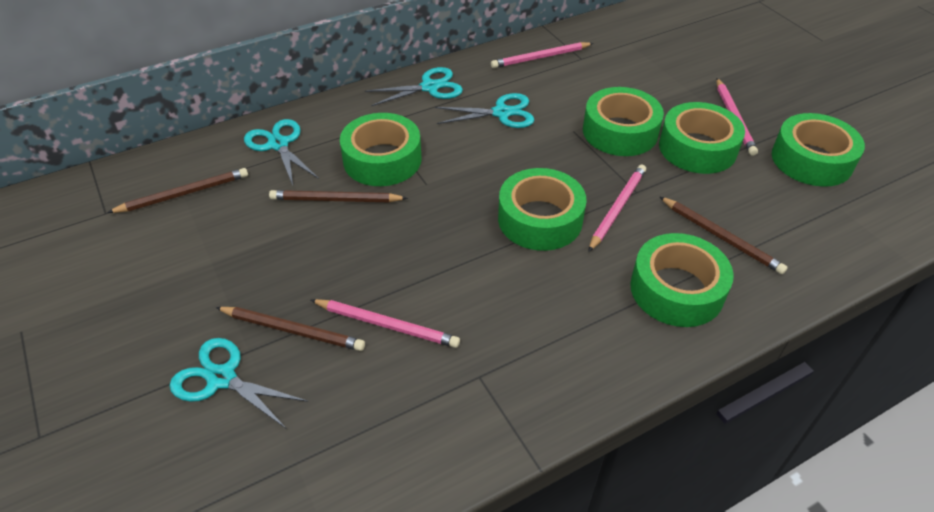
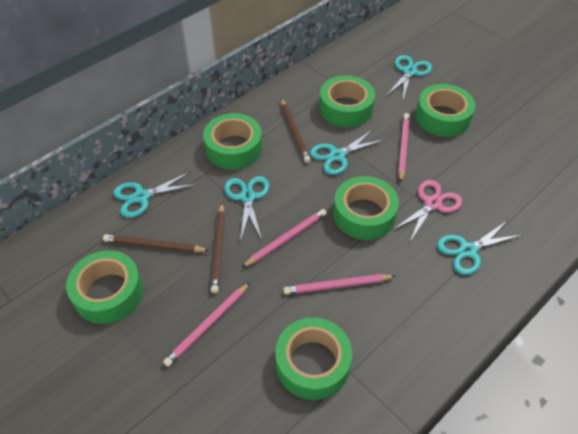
brown pencil: [107,168,248,213] [216,307,365,351] [269,190,408,202] [659,196,788,274] = 4 -> [103,234,210,253] [211,203,225,293] [281,98,311,163] = 3
pink scissors: none = 0 -> [393,180,462,242] = 1
turquoise scissors: [169,338,308,429] [244,119,319,185] [365,67,463,106] [435,93,534,128] = 4 -> [113,171,197,218] [224,176,269,242] [310,129,384,175] [386,55,432,100] [437,220,522,275] = 5

